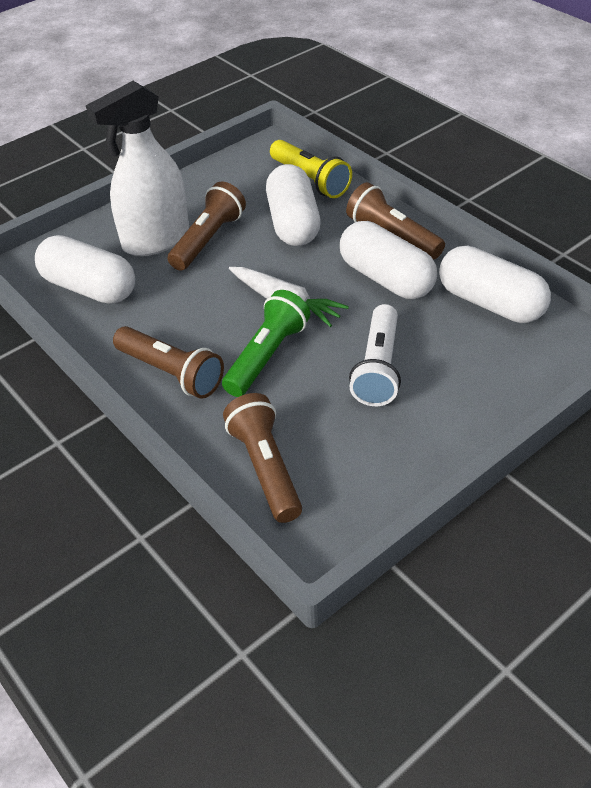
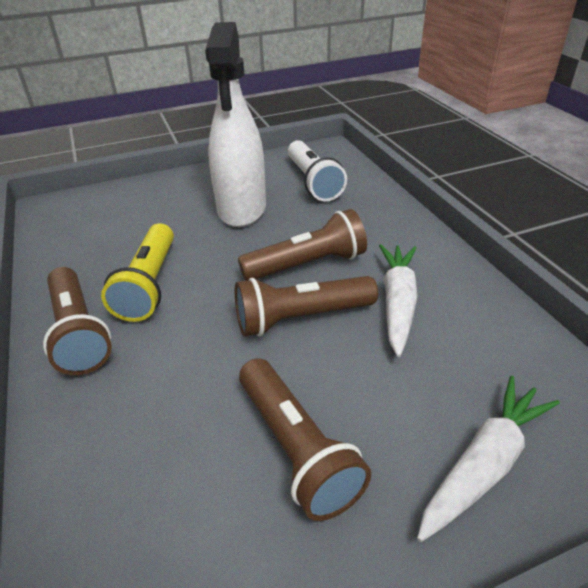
green flashlight: [222,290,310,397] = 1 -> none = 0
white capsule: [35,235,135,304] [266,164,321,246] [340,221,437,299] [439,246,551,323] = 4 -> none = 0
white carrot: [229,267,349,327] = 1 -> [379,244,418,357] [417,376,560,542] = 2

